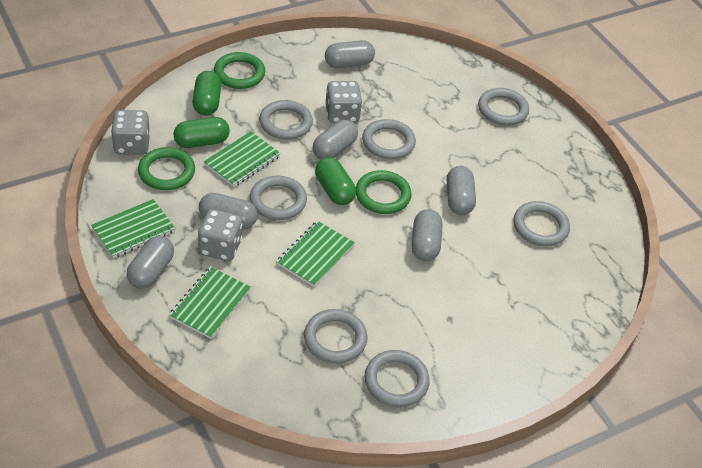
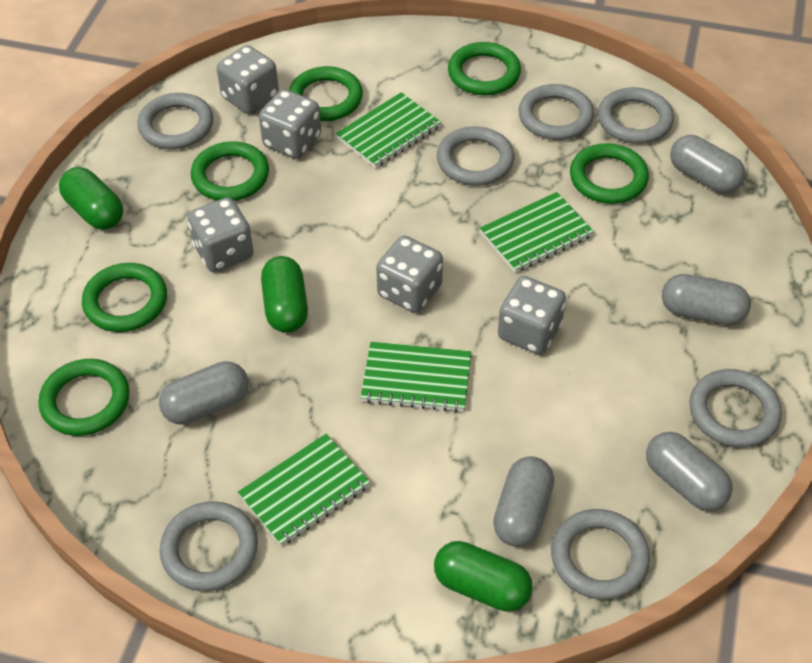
green ring: [138,147,195,190] [214,52,265,89] [356,170,412,214] = 3 -> [38,359,129,436] [82,263,167,332] [191,141,269,201] [289,66,363,121] [448,42,521,95] [570,143,649,204] = 6
grey capsule: [126,236,174,289] [199,193,258,229] [313,119,358,159] [325,40,375,68] [412,209,442,261] [447,166,476,215] = 6 -> [159,361,249,425] [493,456,554,547] [646,432,733,511] [662,274,751,325] [670,135,745,194] = 5
grey dice: [111,110,150,155] [198,209,242,261] [325,81,362,123] = 3 -> [188,197,254,272] [217,45,279,114] [259,89,321,159] [376,236,443,313] [498,276,566,354] = 5

